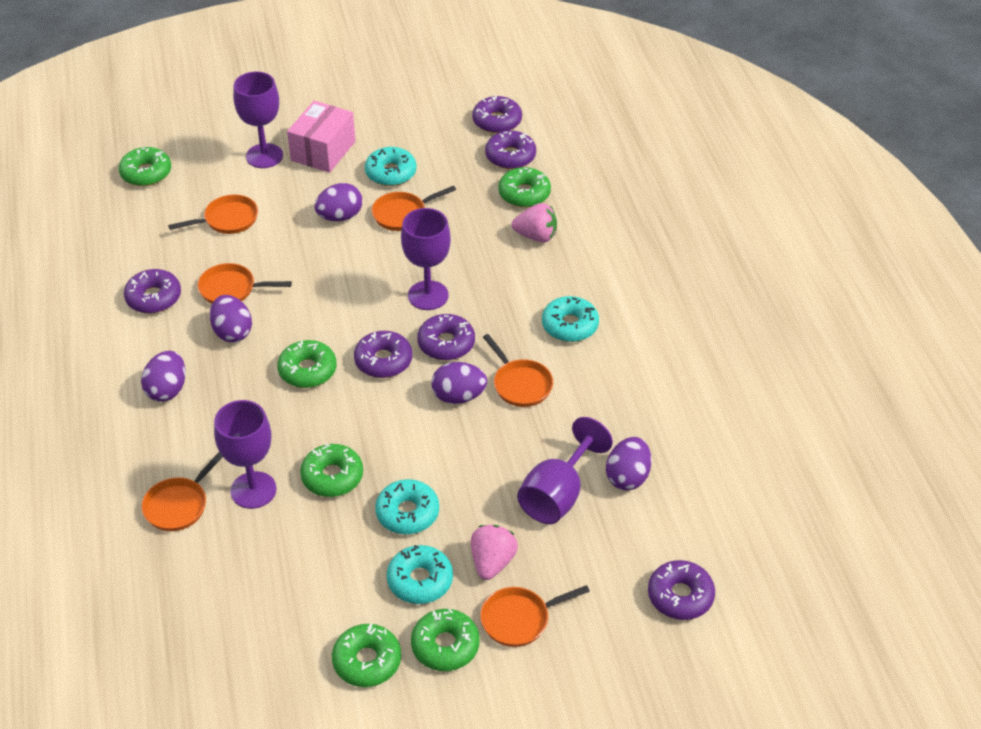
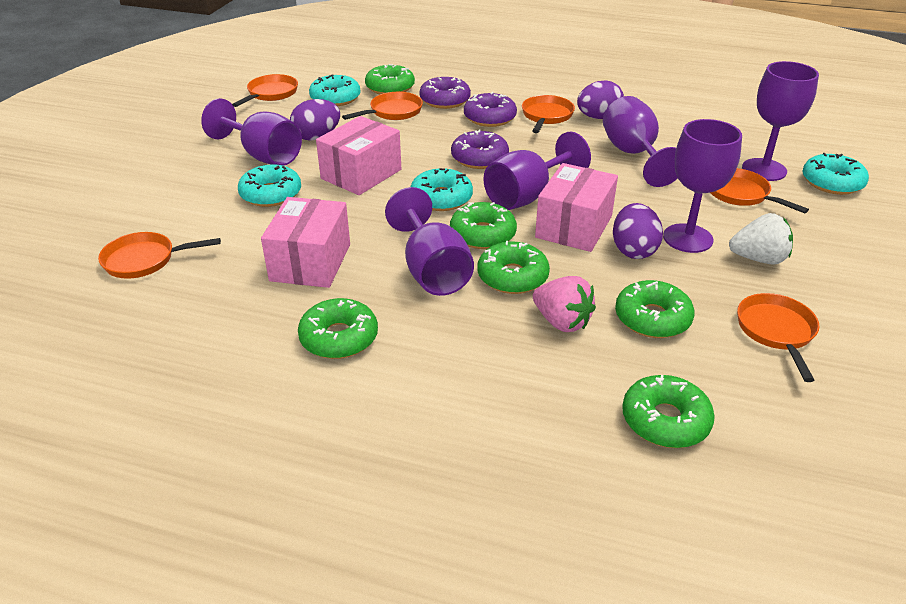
pink box: [287,101,356,173] = 1 -> [261,197,350,288] [316,116,401,195] [535,163,618,252] = 3
pink strawberry: [471,525,518,580] [512,203,557,243] = 2 -> [533,276,596,332] = 1
purple donut: [124,269,181,313] [354,331,412,378] [417,314,475,360] [472,96,522,133] [485,131,536,169] [648,560,715,620] = 6 -> [420,77,471,109] [451,130,509,169] [464,92,517,127] = 3
purple egg: [141,351,186,402] [210,295,252,342] [314,183,362,221] [431,362,487,404] [606,437,651,491] = 5 -> [290,99,340,141] [577,80,624,119] [613,203,663,259] = 3
purple goblet: [214,400,276,509] [233,72,283,168] [401,208,451,310] [517,417,613,524] = 4 -> [201,98,302,166] [385,187,474,296] [483,131,591,210] [603,96,678,187] [663,119,742,253] [742,61,819,181] = 6
white strawberry: none = 0 -> [729,213,793,265] = 1

